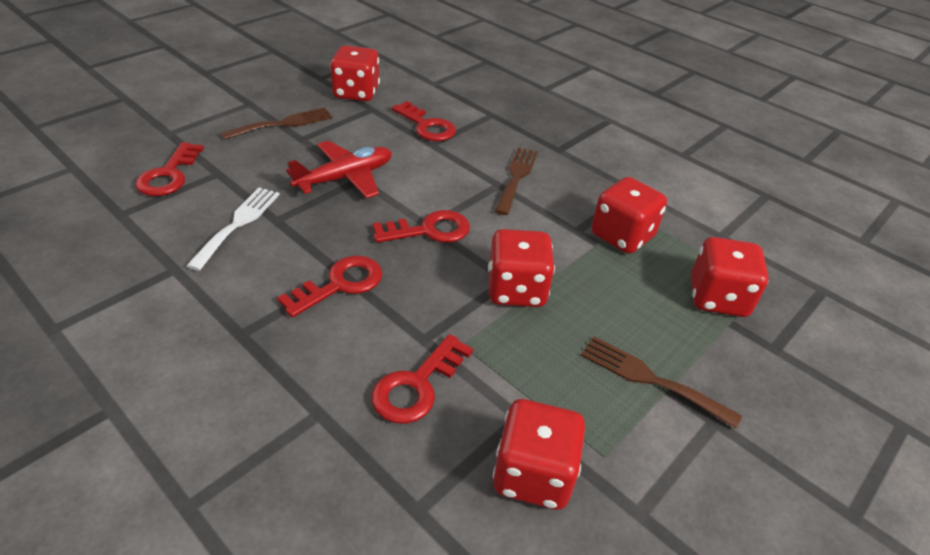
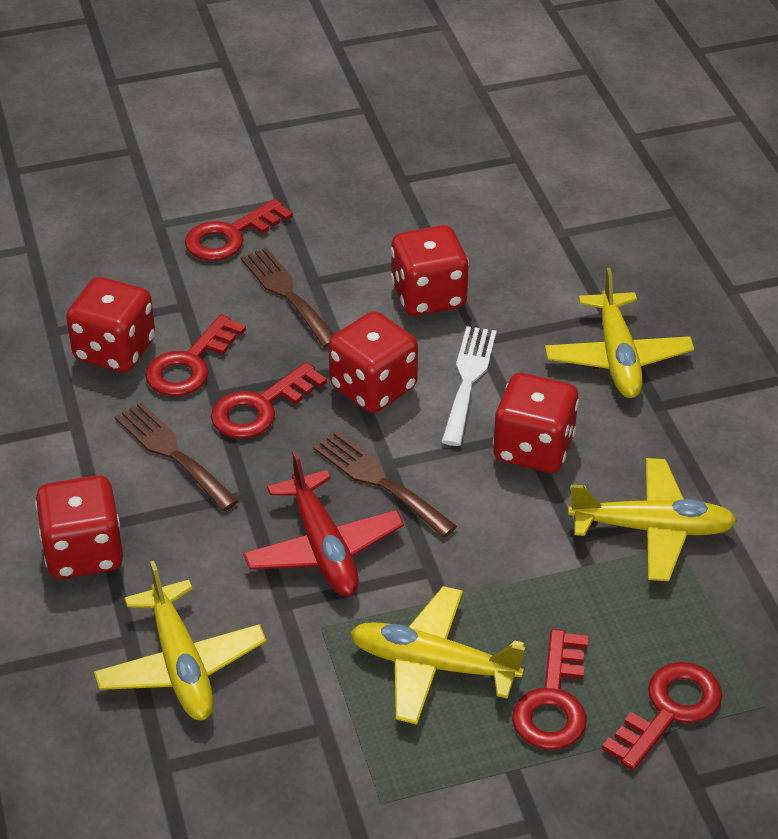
yellow plane: none = 0 -> [94,561,267,720] [350,586,525,725] [545,268,694,398] [568,458,737,581] = 4

